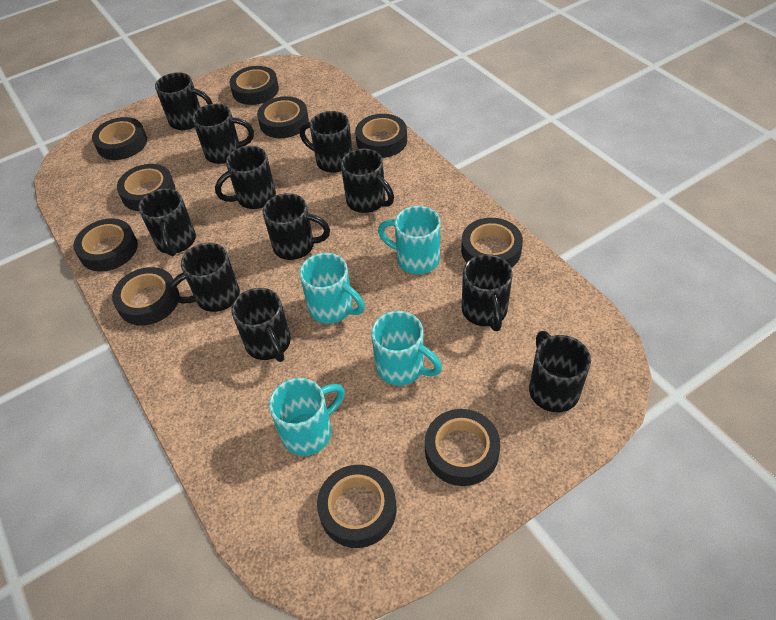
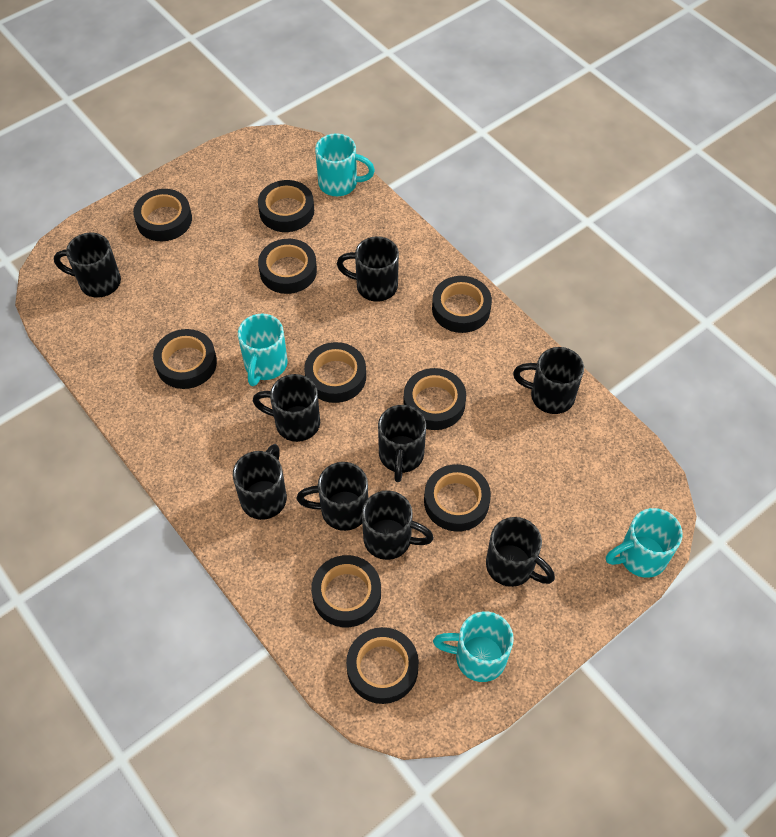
black mug: [138,188,196,256] [155,72,213,130] [168,243,240,312] [192,104,254,164] [215,146,276,209] [231,288,291,362] [263,193,330,260] [300,111,353,173] [341,148,394,213] [462,254,513,331] [529,331,591,412] = 11 -> [54,233,121,298] [233,444,287,520] [253,374,320,442] [297,462,368,531] [337,236,399,302] [362,490,434,560] [378,405,426,482] [486,517,555,587] [513,347,584,414] = 9

